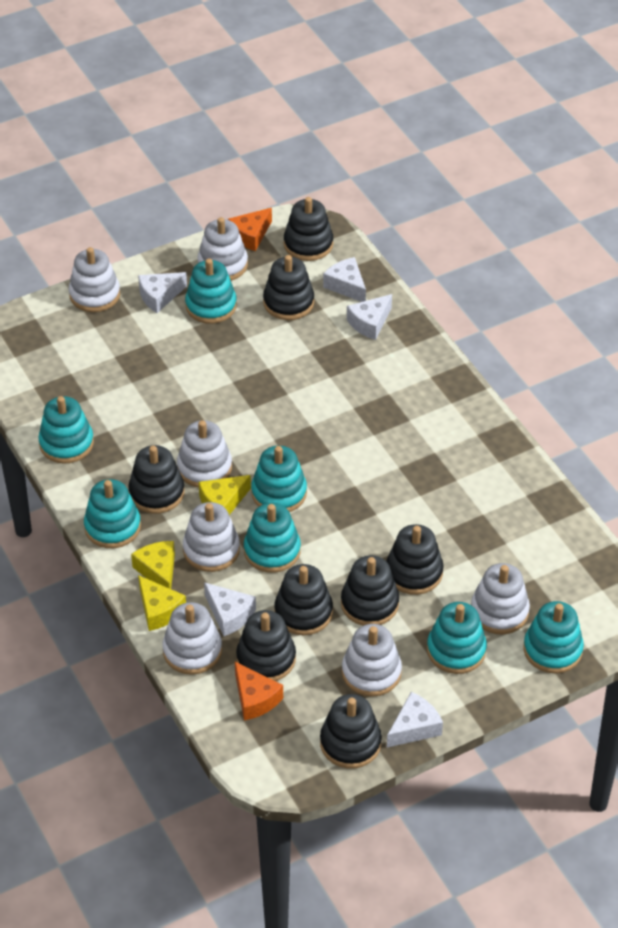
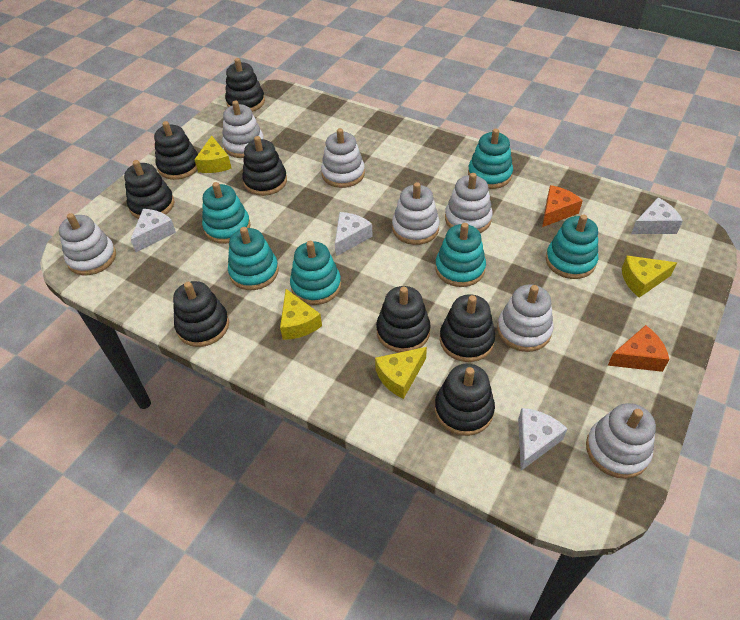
turquoise stacking toy: [38,396,94,464] [84,479,141,548] [185,258,237,324] [244,503,301,573] [251,446,307,512] [427,602,487,674] [523,601,584,673] = 7 -> [202,182,250,244] [228,227,279,290] [290,241,341,305] [435,223,486,287] [468,129,513,189] [546,215,598,279] = 6
white cheese: [138,272,187,313] [204,582,256,636] [323,257,366,302] [347,294,392,340] [387,692,443,748] = 5 -> [130,209,176,252] [335,212,373,256] [518,408,568,471] [631,198,683,234] = 4
yellow cheese: [131,541,175,589] [138,575,186,631] [198,475,251,515] = 3 -> [194,136,232,173] [280,289,322,340] [375,347,427,399] [622,256,677,298] = 4

